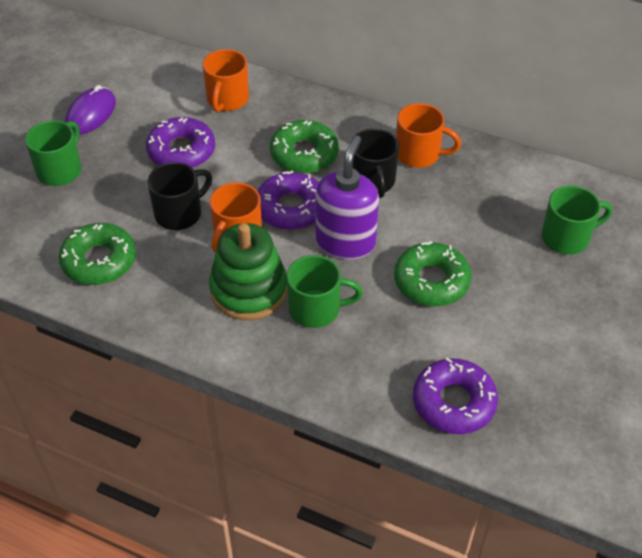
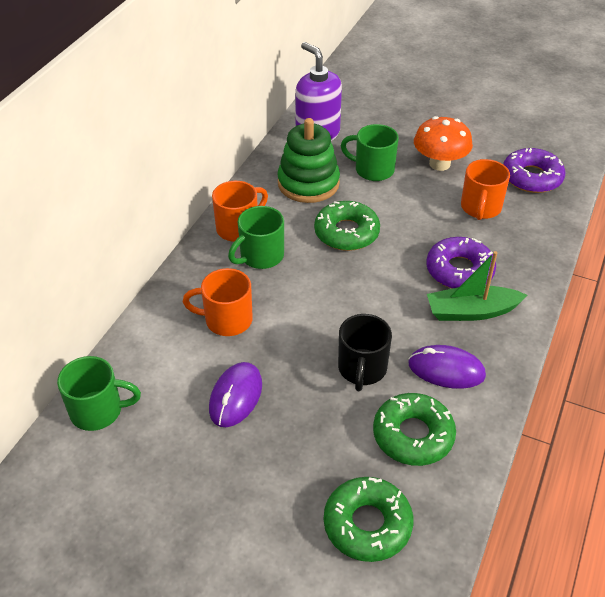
black mug: [147,162,212,230] [353,128,399,198] = 2 -> [338,314,392,391] = 1
green boat: none = 0 -> [427,251,527,321] = 1
orange mushroom: none = 0 -> [414,116,473,171] = 1
purple donut: [146,117,215,168] [258,171,319,230] [413,358,498,434] = 3 -> [426,237,496,289] [503,148,566,193] = 2
purple mouse: [65,85,116,134] = 1 -> [209,362,262,427] [408,345,486,389] = 2

